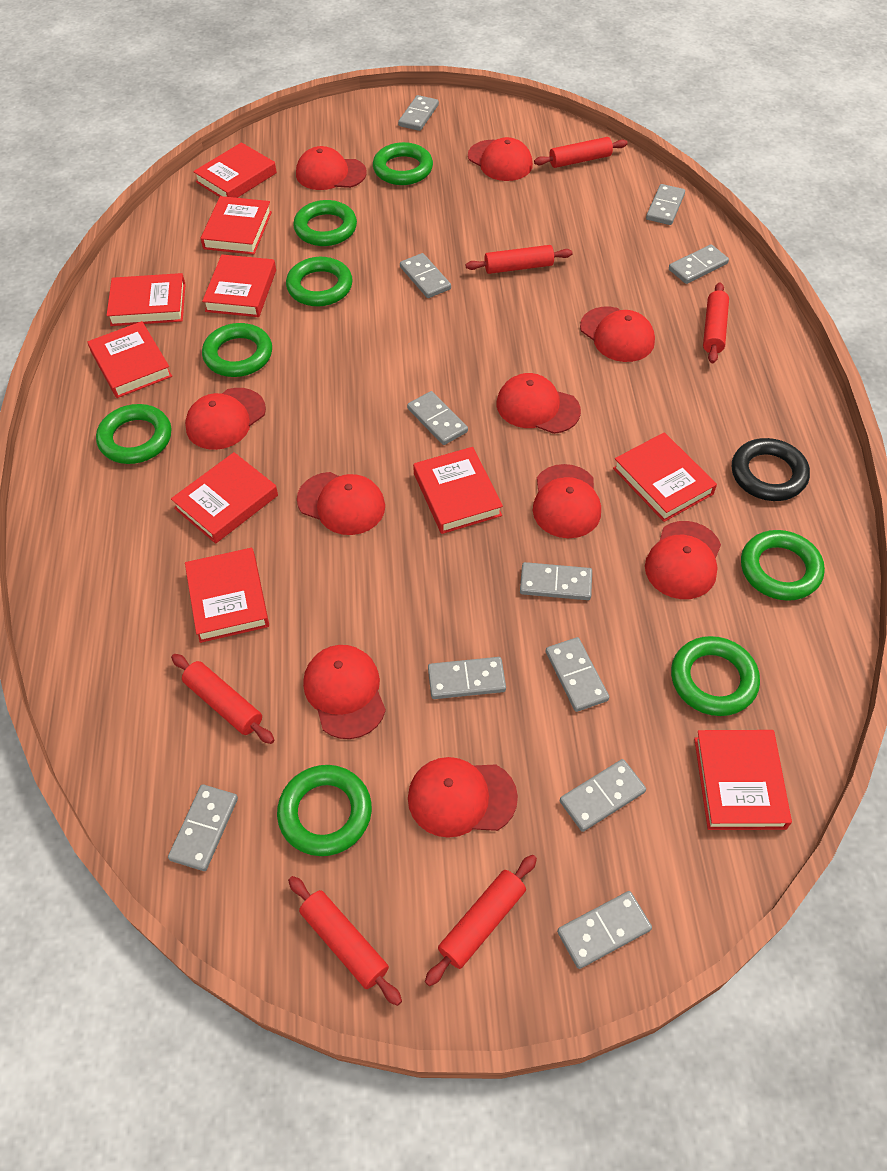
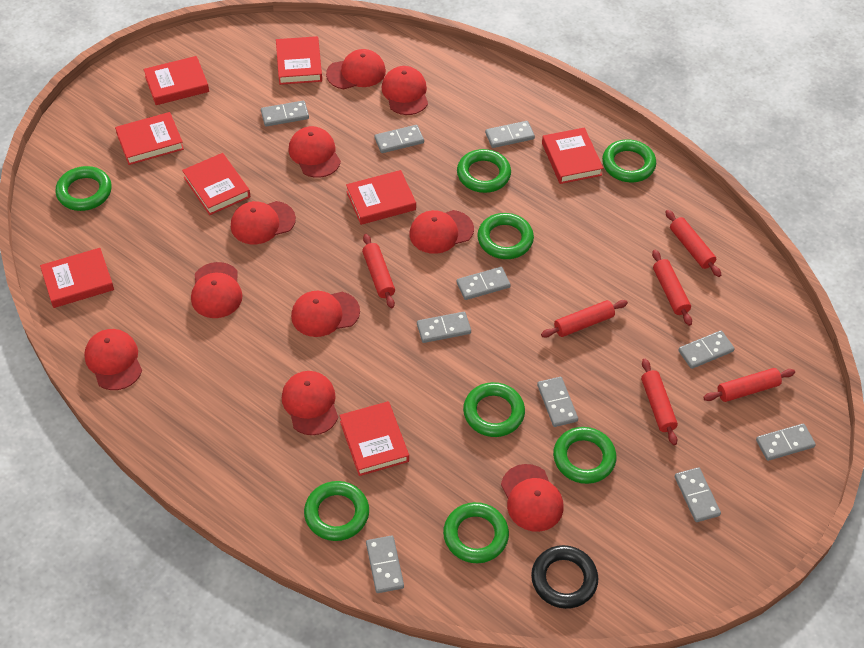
grey domino: [168,784,238,871] [398,95,439,131] [400,253,451,298] [407,391,468,445] [428,657,506,699] [520,562,592,600] [546,637,609,712] [557,891,652,969] [560,759,646,832] [646,184,685,225] [669,245,729,284] = 11 -> [261,101,309,126] [366,536,404,593] [375,125,424,153] [417,312,471,343] [457,267,511,300] [485,121,535,148] [537,377,578,427] [675,467,721,522] [678,330,735,369] [756,424,816,461] = 10
red book: [88,321,172,398] [107,273,186,326] [171,452,278,544] [185,548,269,643] [193,142,277,198] [201,196,272,255] [202,254,276,317] [413,447,503,534] [613,432,717,522] [694,730,792,830] = 10 -> [40,248,114,308] [115,112,184,165] [143,56,209,105] [182,153,250,215] [276,36,322,85] [339,401,409,476] [346,170,416,225] [542,128,603,184] = 8

